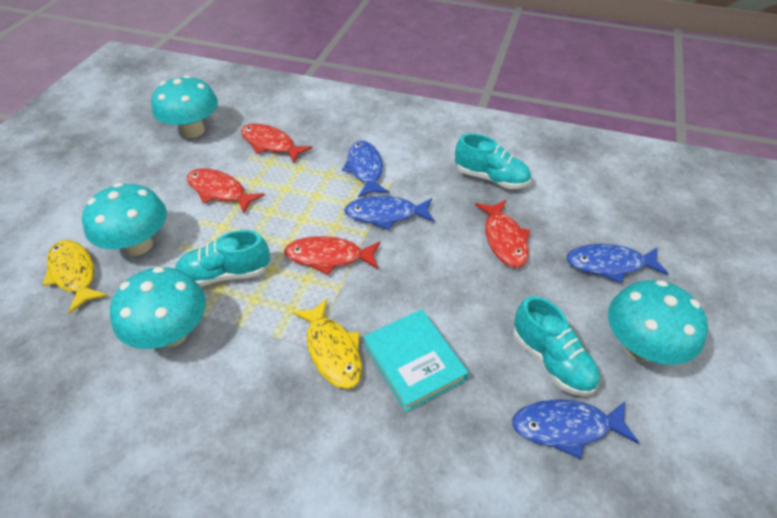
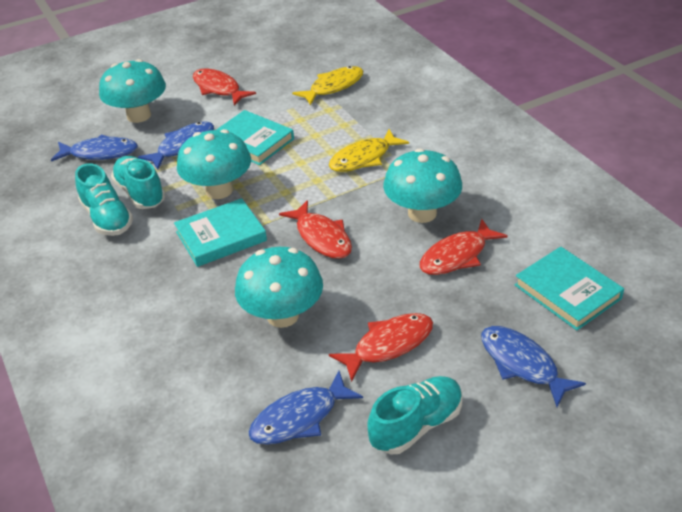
turquoise book: [363,309,468,412] = 1 -> [174,198,267,267] [216,110,294,165] [515,247,624,330] = 3

